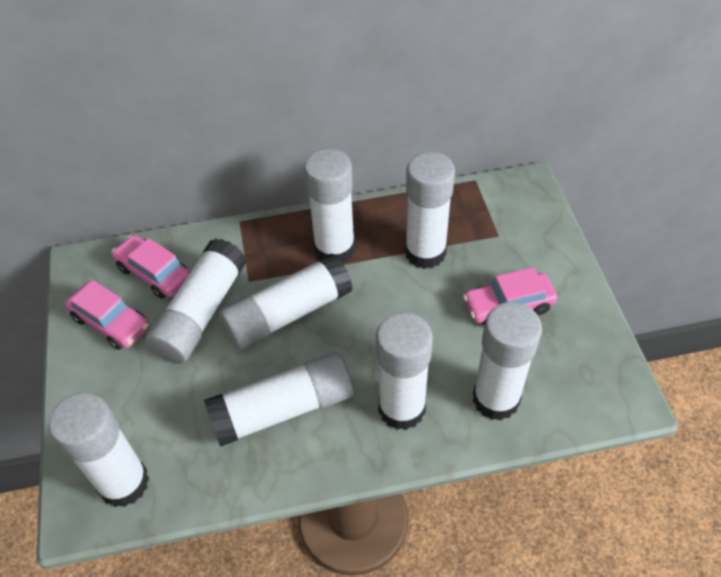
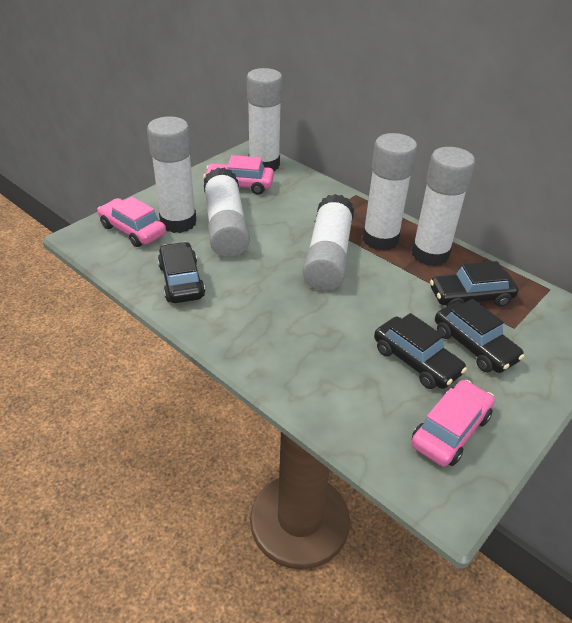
black car: none = 0 -> [158,242,205,303] [374,313,467,389] [430,261,518,307] [435,299,525,373] = 4
white glue stick: [49,392,149,507] [145,239,246,364] [204,352,353,447] [219,253,353,351] [304,148,355,262] [376,312,433,430] [405,151,455,269] [473,302,542,421] = 8 -> [147,117,196,233] [204,167,250,257] [247,68,282,171] [303,194,354,291] [362,133,417,251] [412,147,475,266] = 6

